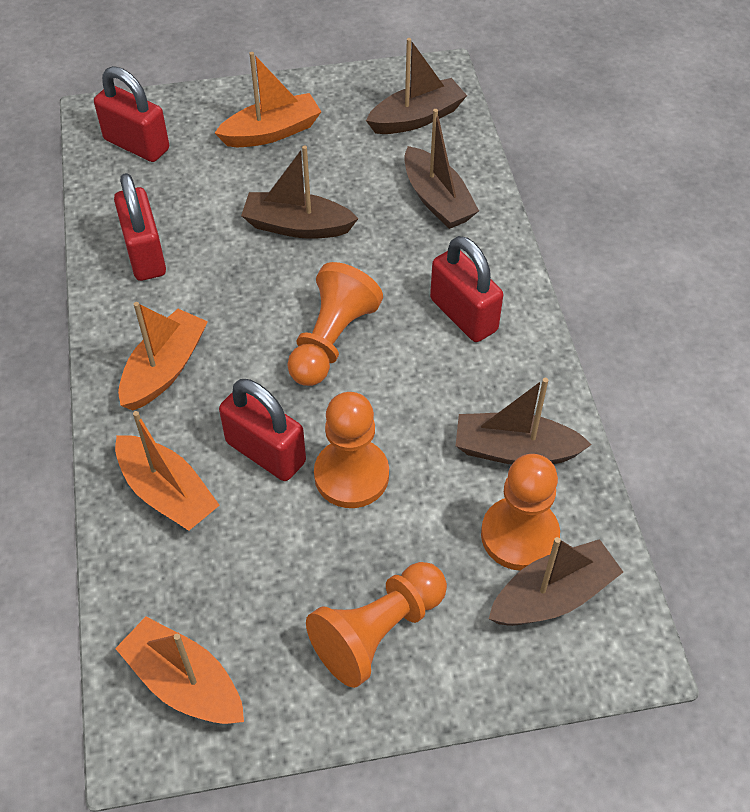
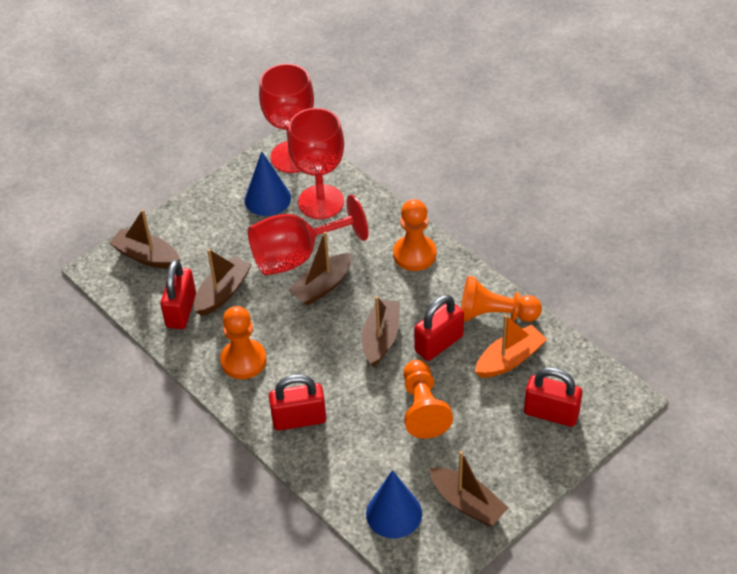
blue cone: none = 0 -> [245,151,291,216] [366,470,422,538] = 2
orange boat: [115,411,220,531] [115,616,244,724] [118,302,208,411] [215,52,322,147] = 4 -> [475,315,547,378] = 1
red goblet: none = 0 -> [248,195,368,276] [259,63,314,173] [288,108,344,219] = 3

